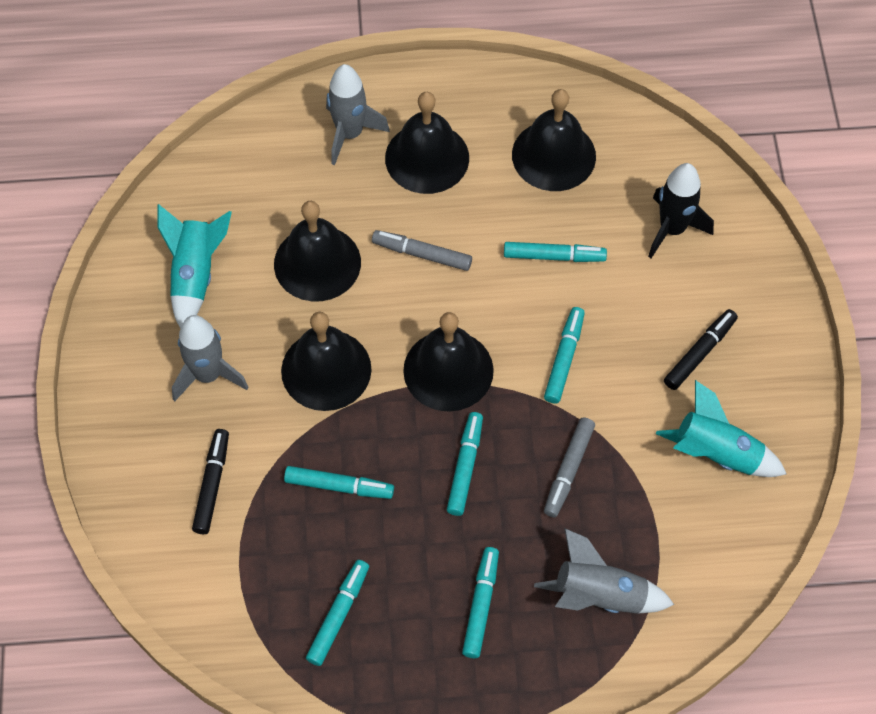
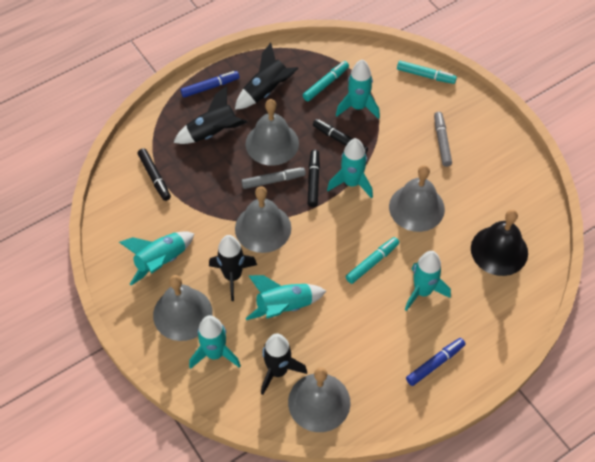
black bell: [274,201,361,301] [281,312,371,411] [385,92,469,194] [403,312,494,412] [512,89,596,191] = 5 -> [471,210,528,276] = 1
black marker: [192,429,229,534] [664,309,738,390] = 2 -> [138,148,171,201] [308,150,320,207] [313,119,368,154] = 3
black rocket: [648,163,714,258] = 1 -> [173,86,247,144] [209,235,257,301] [235,43,299,110] [261,334,307,395] = 4
blue marker: none = 0 -> [180,71,239,98] [406,338,466,386] = 2
grey bell: none = 0 -> [153,275,213,341] [235,186,291,253] [246,99,299,166] [288,367,350,432] [389,165,445,232] = 5
grey rocket: [172,315,248,401] [326,64,390,165] [534,528,674,614] = 3 -> none = 0
turquoise marker: [284,466,394,499] [306,560,369,666] [447,412,483,516] [462,547,499,658] [504,242,607,262] [544,307,585,404] = 6 -> [303,61,349,101] [346,237,399,284] [397,61,457,84] = 3
turquoise rocket: [157,204,232,329] [656,380,787,477] = 2 -> [119,231,194,285] [189,315,241,369] [246,275,326,320] [327,138,373,198] [336,60,380,119] [405,251,451,311] = 6

